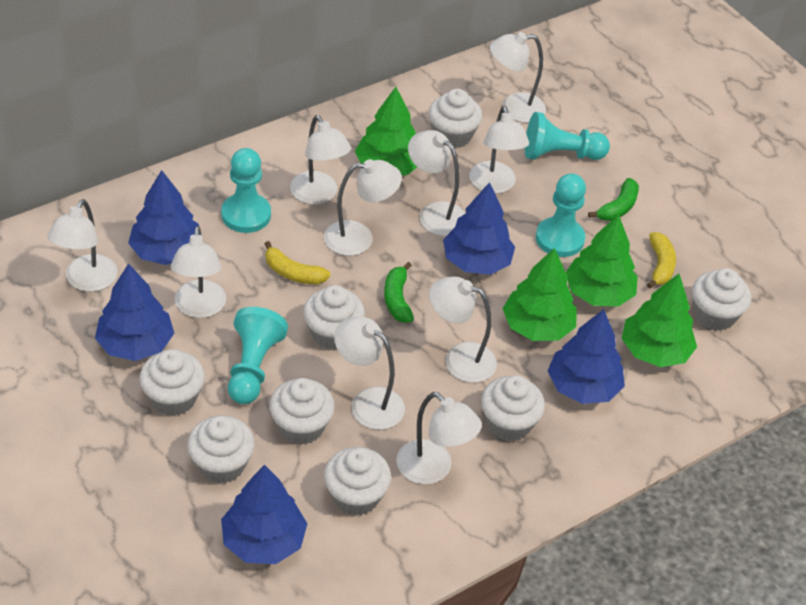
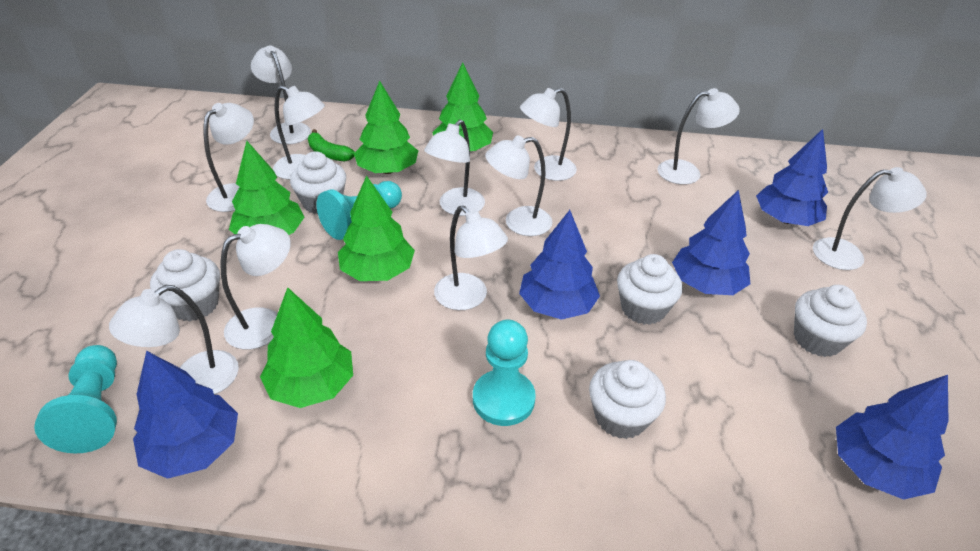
green banana: [384,262,414,323] [588,178,639,221] = 2 -> [308,129,355,162] = 1
green tree: [355,87,417,175] [503,248,577,341] [566,215,638,307] [621,274,697,367] = 4 -> [229,141,305,235] [260,287,353,408] [338,175,415,281] [354,81,418,174] [432,63,493,151] = 5
turquoise pawn: [221,148,271,233] [228,307,288,404] [525,112,610,160] [536,173,586,257] = 4 -> [34,345,117,454] [317,181,402,240] [473,320,536,426] = 3
white cupcake: [140,349,205,416] [187,416,254,484] [269,378,335,445] [303,285,365,350] [324,447,391,516] [429,89,482,148] [481,375,545,441] [692,268,751,331] = 8 -> [150,249,220,321] [290,151,346,214] [589,360,666,439] [617,254,683,325] [794,285,867,357] = 5
white lamp: [47,199,118,292] [171,226,226,318] [290,115,351,205] [324,159,402,256] [334,317,405,430] [396,392,482,485] [408,130,465,236] [429,277,497,383] [469,106,529,194] [490,32,546,123] = 10 -> [109,285,239,395] [204,103,254,212] [221,224,291,349] [251,45,311,144] [273,85,325,180] [424,120,485,216] [434,205,508,310] [485,135,552,236] [520,88,577,181] [657,88,740,185] [813,167,926,270] = 11
yellow banana: [265,241,331,285] [647,232,676,289] = 2 -> none = 0

